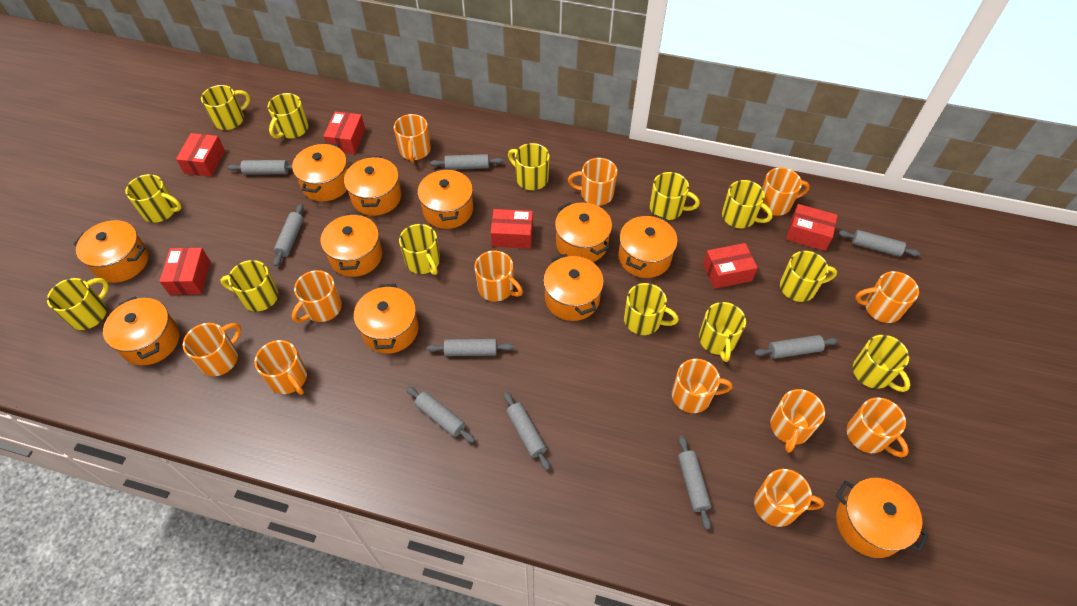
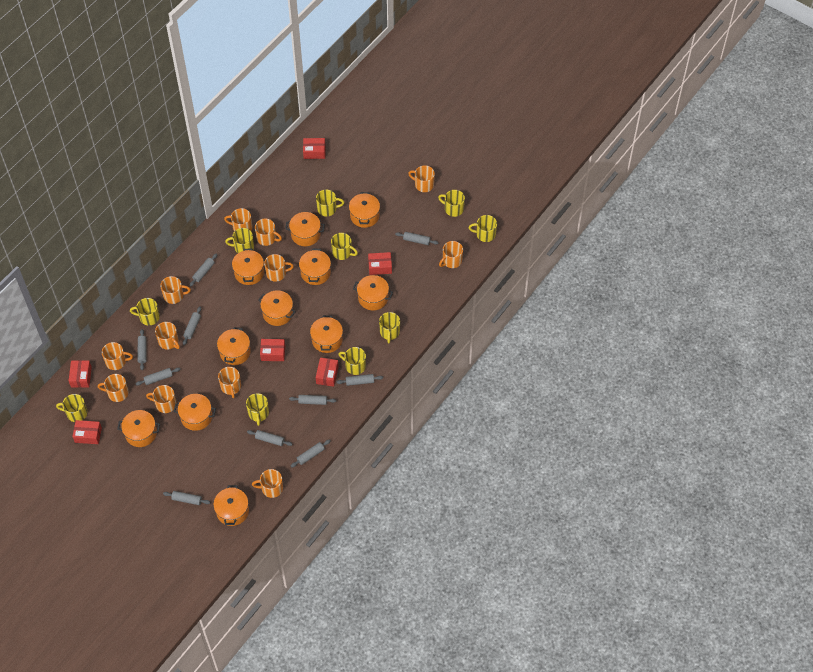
grey rolling pin: [227,160,292,175] [273,204,304,267] [406,386,475,443] [427,339,514,356] [430,154,504,170] [504,392,550,470] [678,435,711,530] [754,335,838,359] [838,230,921,257] = 9 -> [135,368,181,385] [138,329,147,370] [163,491,211,505] [183,306,201,345] [189,253,218,287] [247,430,292,446] [289,395,336,405] [291,440,331,468] [337,374,383,386] [395,232,439,245] = 10
yellow mug: [47,278,109,330] [126,174,182,223] [201,85,250,130] [220,260,278,311] [268,93,309,139] [399,224,440,275] [508,143,550,190] [624,283,679,335] [650,172,700,220] [699,302,746,362] [722,180,773,228] [780,251,837,302] [853,335,910,392] = 13 -> [56,394,88,422] [130,298,160,326] [225,228,254,253] [246,393,269,426] [316,190,344,217] [331,233,358,260] [339,347,366,375] [379,312,400,344] [438,190,465,217] [468,215,497,242] = 10

